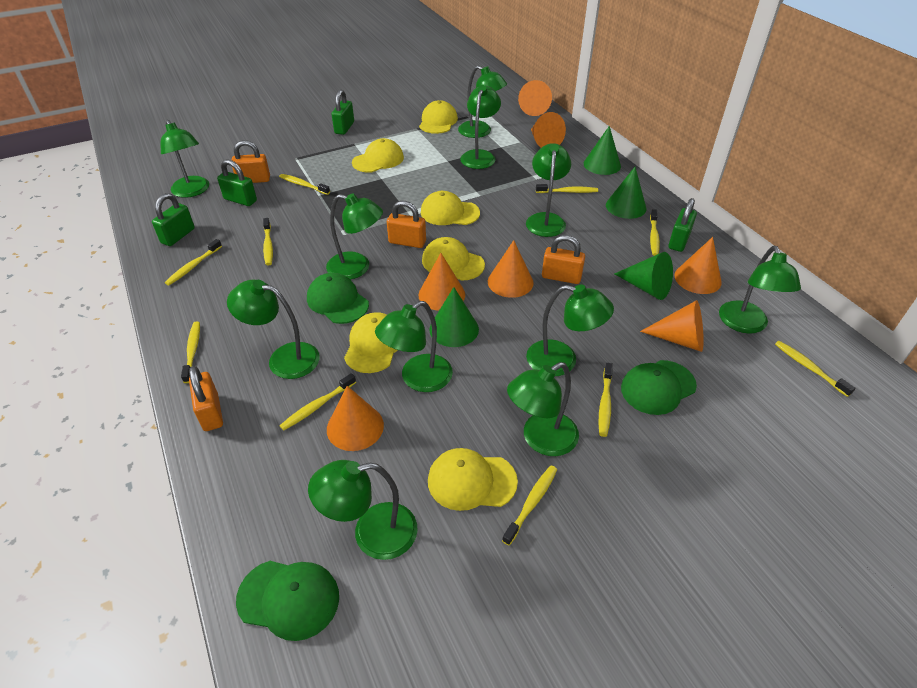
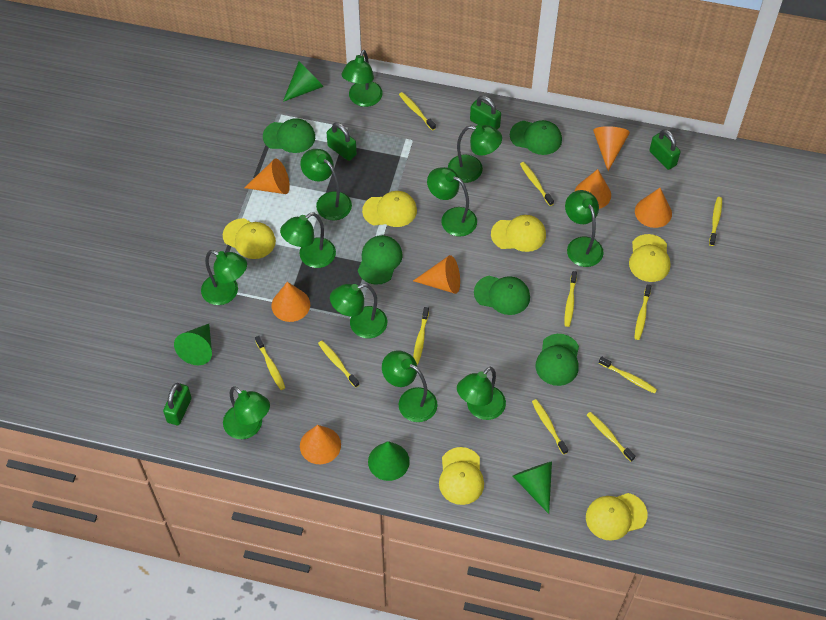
green cap: [236,561,339,641] [307,273,369,324] [621,360,697,415] = 3 -> [263,118,315,153] [358,235,403,285] [474,276,530,315] [510,120,562,155] [536,334,579,386] = 5
orange padlock: [189,366,223,431] [232,140,270,183] [387,201,426,248] [542,235,585,284] = 4 -> none = 0
yellow toothbrush: [165,239,222,286] [181,322,200,383] [263,218,273,266] [279,174,330,195] [280,373,356,430] [502,465,557,545] [536,184,598,193] [598,363,613,437] [650,209,660,256] [775,341,856,397] = 10 -> [255,336,285,390] [318,341,360,388] [399,92,436,131] [413,307,429,365] [520,162,554,206] [532,399,568,455] [565,271,577,327] [587,412,635,462] [599,357,657,394] [634,284,652,340] [709,197,722,246] = 11

